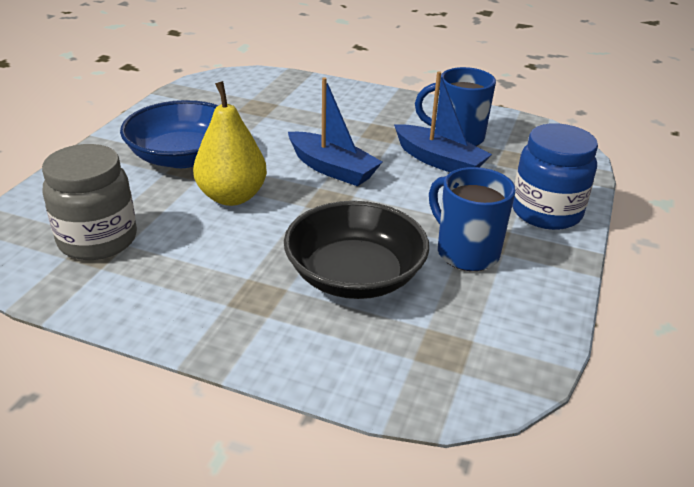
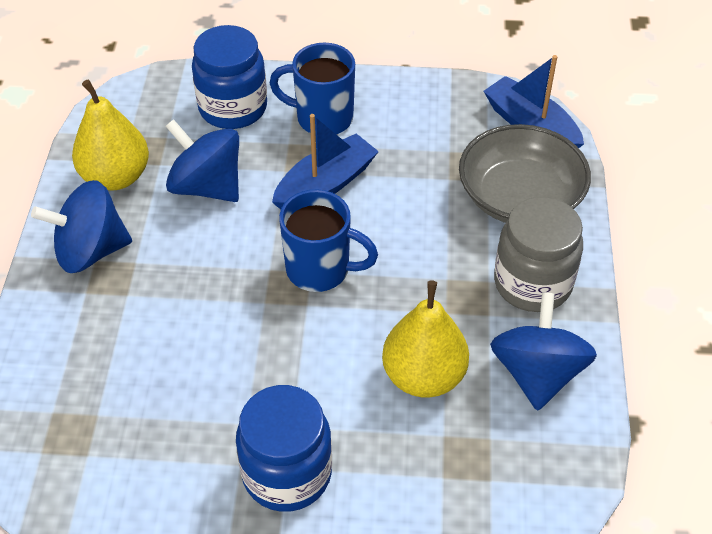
black bowl: [284,201,429,299] = 1 -> none = 0
blue bowl: [120,100,219,168] = 1 -> none = 0
blue jar: [512,123,598,230] = 1 -> [192,25,267,129] [236,385,332,512] = 2
blue spinning top: none = 0 -> [31,180,132,273] [166,119,239,202] [490,292,597,411] = 3
grey bowl: none = 0 -> [459,124,591,223] = 1
yellow pear: [193,81,267,206] = 1 -> [72,80,149,190] [382,280,469,398] = 2

